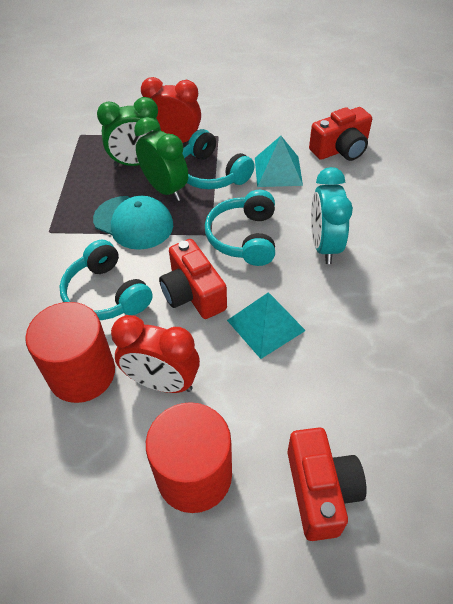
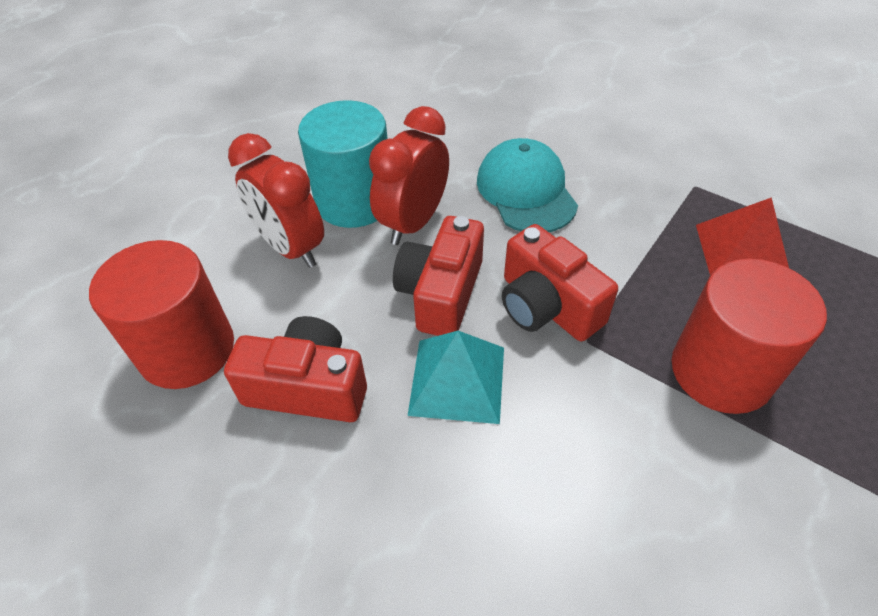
green clock: [97,97,161,167] [134,117,188,201] = 2 -> none = 0
red pyramid: none = 0 -> [696,197,789,275] = 1
turquoise clock: [311,167,353,264] = 1 -> none = 0
turquoise cylinder: none = 0 -> [298,100,388,228] = 1
turquoise headphones: [59,240,153,320] [182,129,255,189] [205,190,275,266] = 3 -> none = 0
turquoise pyramid: [227,292,306,359] [255,136,303,187] = 2 -> [408,331,504,424] = 1

